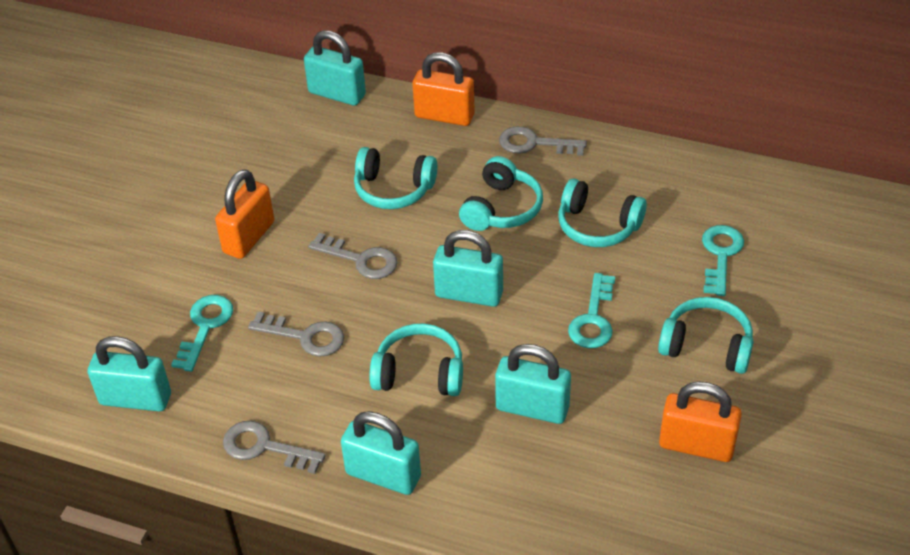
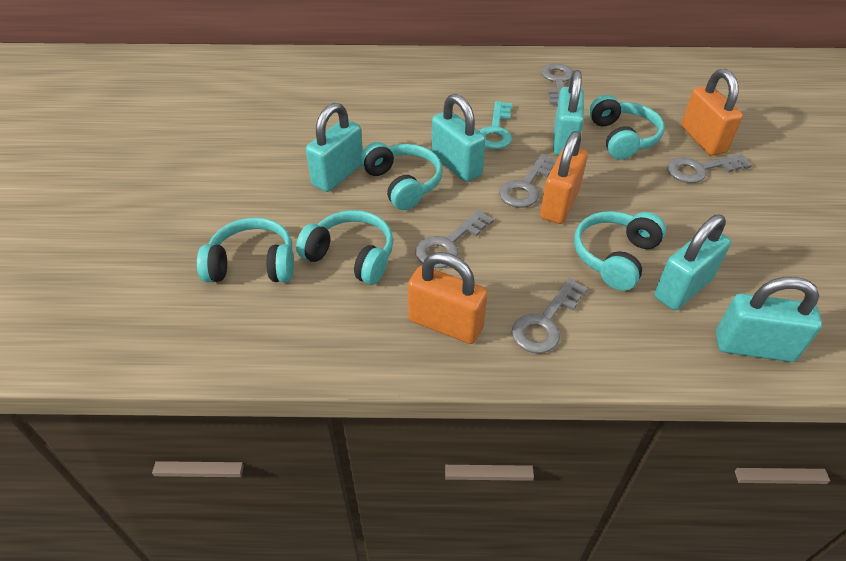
grey key: [223,421,326,474] [248,312,344,357] [308,233,397,279] [499,126,587,156] = 4 -> [416,210,494,268] [499,154,556,207] [512,278,588,353] [541,63,573,105] [667,154,752,183] = 5
turquoise key: [171,295,233,372] [568,273,615,348] [702,225,744,296] = 3 -> [479,101,512,149] = 1

